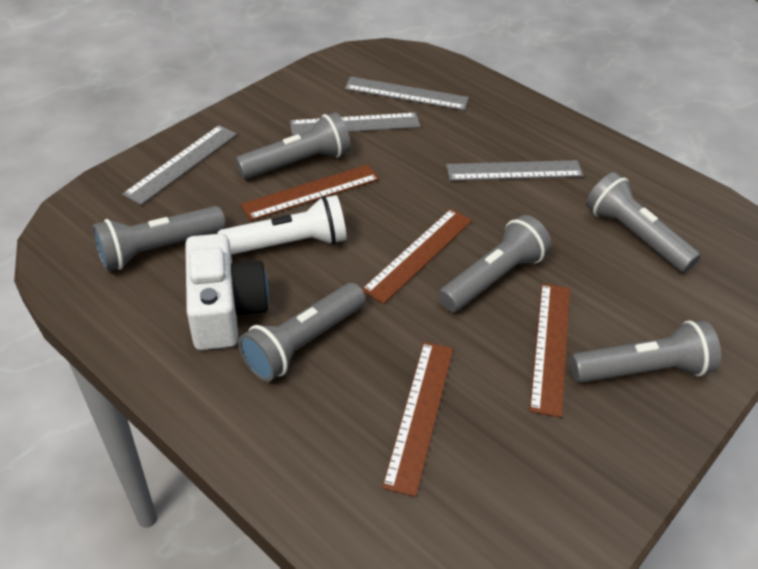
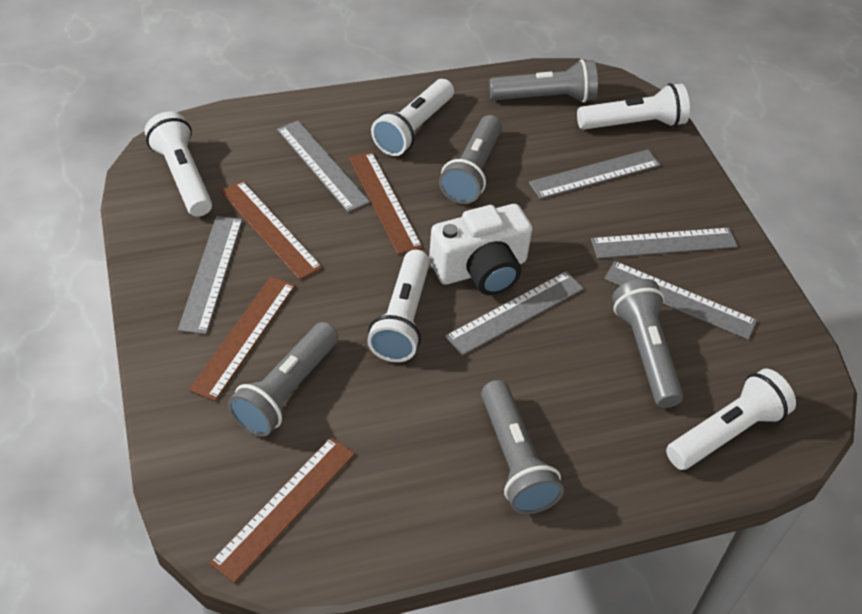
grey flashlight: [92,206,226,271] [236,112,351,179] [238,283,366,382] [438,215,551,312] [570,320,721,383] [586,172,701,273] = 6 -> [228,322,338,437] [439,115,502,204] [481,380,564,514] [489,59,598,103] [612,279,683,408] = 5
grey ruler: [122,125,237,205] [290,113,420,136] [345,76,469,110] [446,160,584,181] = 4 -> [178,216,242,334] [277,121,370,212] [445,271,584,355] [529,149,661,199] [591,227,738,258] [604,261,757,340] = 6
white flashlight: [218,195,347,255] = 1 -> [145,112,212,217] [367,250,430,362] [371,79,454,156] [577,83,690,130] [666,368,796,470] = 5

